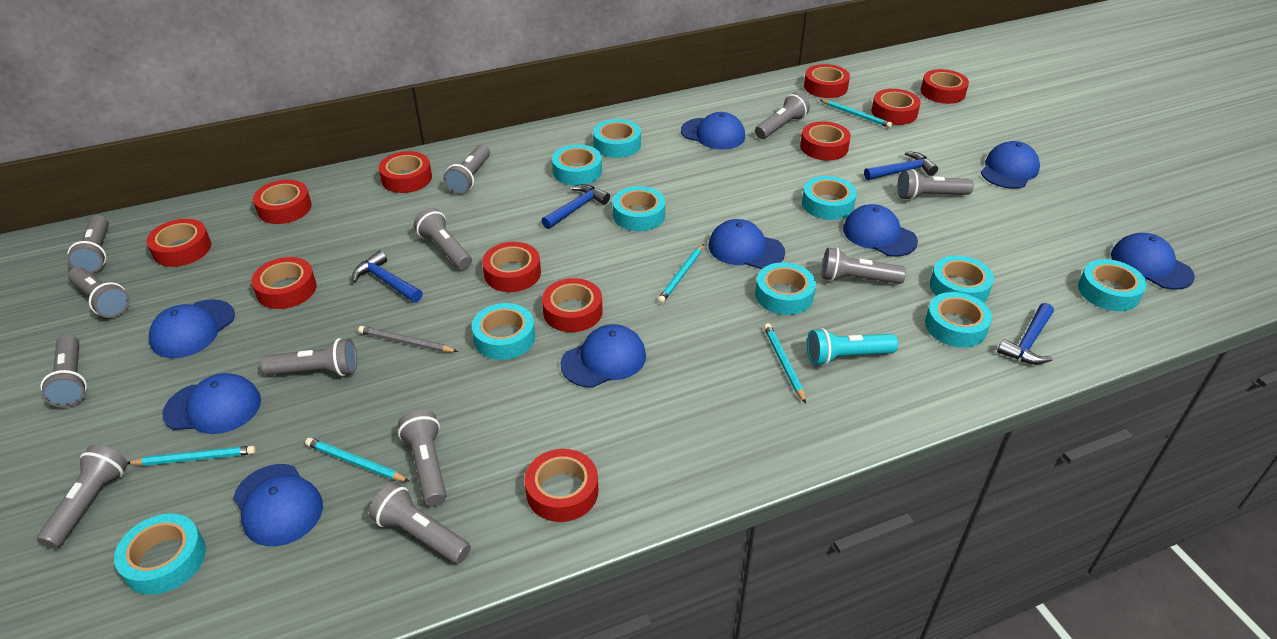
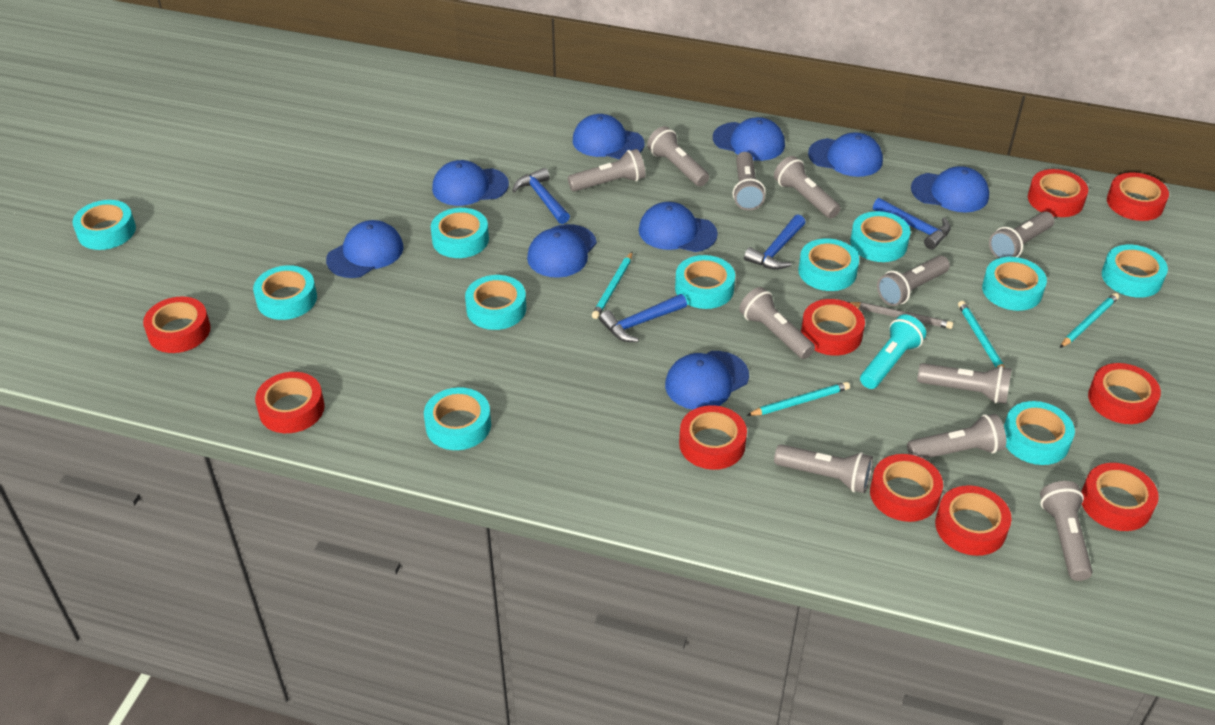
grey flashlight: [37,444,128,549] [40,334,87,407] [67,215,109,273] [68,267,130,318] [260,338,357,376] [369,483,471,564] [398,409,446,506] [414,208,472,270] [443,145,490,194] [755,92,810,139] [821,248,906,284] [897,169,974,200] = 12 -> [568,149,646,192] [647,126,709,187] [733,152,766,211] [739,287,815,359] [774,156,840,218] [774,444,873,493] [877,255,950,306] [907,414,1006,459] [917,363,1012,404] [989,211,1055,259] [1040,481,1092,581] = 11
red tape: [147,219,211,267] [251,257,317,309] [253,180,312,224] [378,151,432,193] [482,242,541,292] [525,449,599,522] [542,278,603,332] [800,121,851,160] [804,64,850,98] [872,89,921,125] [921,69,969,104] = 11 -> [143,297,211,353] [255,372,325,433] [679,405,747,470] [801,299,865,356] [870,454,943,522] [935,485,1012,556] [1028,169,1088,217] [1081,463,1159,531] [1088,363,1161,424] [1107,172,1169,221] = 10
turquoise pencil: [128,446,256,466] [305,438,410,482] [658,244,703,303] [764,323,806,403] [820,100,892,128] = 5 -> [592,252,633,319] [746,382,850,416] [958,301,1005,368] [1060,293,1119,348] = 4
turquoise tape: [114,514,206,595] [472,303,535,360] [552,144,602,186] [593,119,641,158] [613,186,665,231] [755,262,816,315] [802,176,857,220] [925,292,992,348] [930,255,994,303] [1078,259,1147,311] = 10 -> [72,200,136,250] [253,265,317,320] [424,387,491,450] [431,208,489,258] [465,275,526,330] [675,255,735,309] [798,239,859,291] [850,211,911,262] [982,257,1047,311] [1004,401,1075,465] [1102,245,1168,298] = 11

